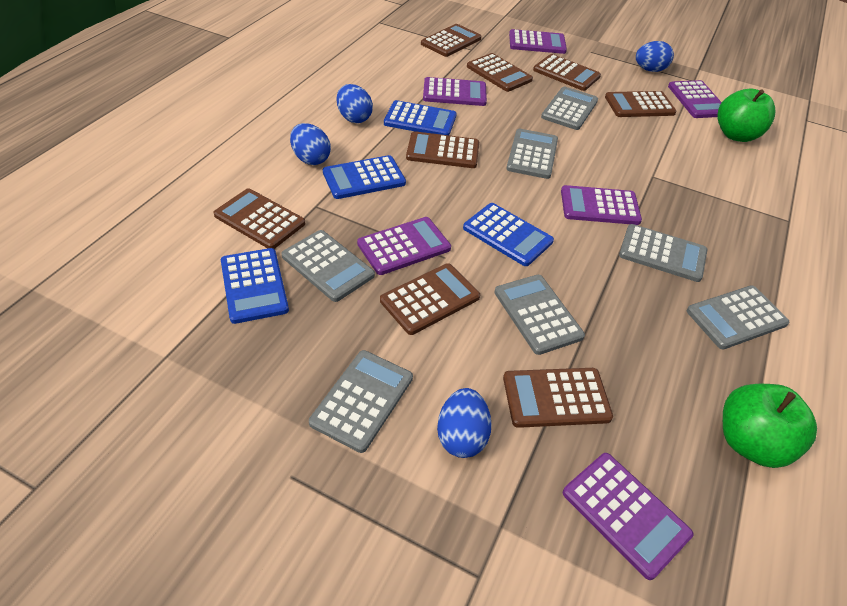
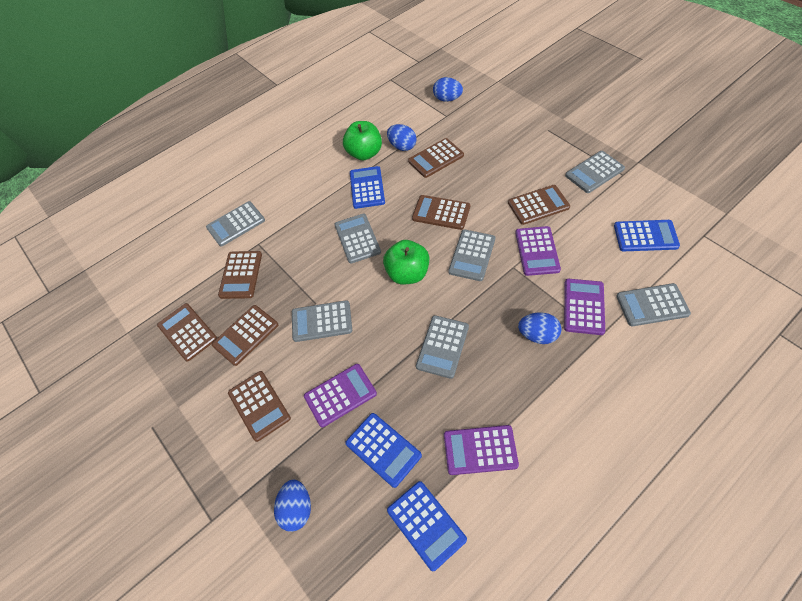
brown calculator: [213,188,305,249] [380,263,480,335] [406,131,479,168] [421,24,481,57] [467,53,533,92] [503,368,613,428] [533,54,601,91] [605,91,677,117] = 8 -> [157,303,217,362] [212,305,278,366] [218,251,262,299] [228,371,291,442] [408,138,464,178] [412,195,470,230] [508,185,570,225] = 7
purple calculator: [357,217,451,275] [423,77,487,106] [509,29,567,54] [561,185,642,225] [563,453,693,580] [668,80,722,118] = 6 -> [304,364,377,428] [444,425,519,475] [515,226,561,276] [564,279,605,335] = 4

